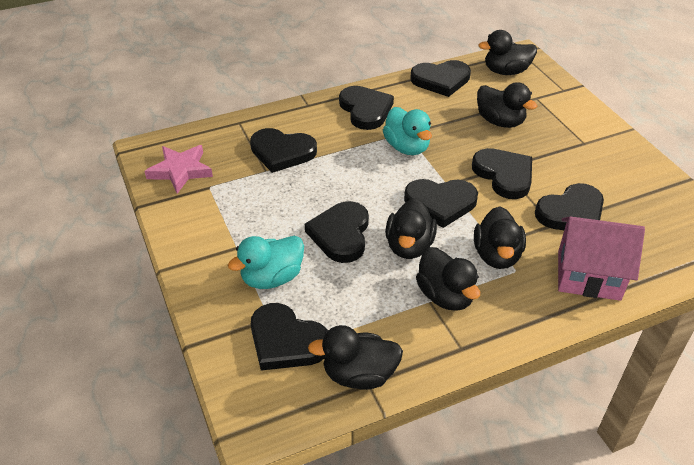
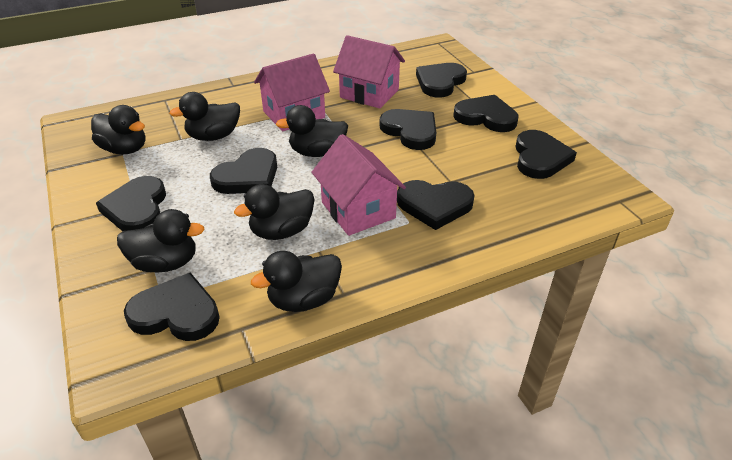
pink house: [558,216,645,301] = 1 -> [254,53,330,131] [311,134,406,236] [333,35,405,109] = 3
pink star: [145,145,213,194] = 1 -> none = 0
turquoise duck: [228,236,304,289] [383,107,432,155] = 2 -> none = 0

